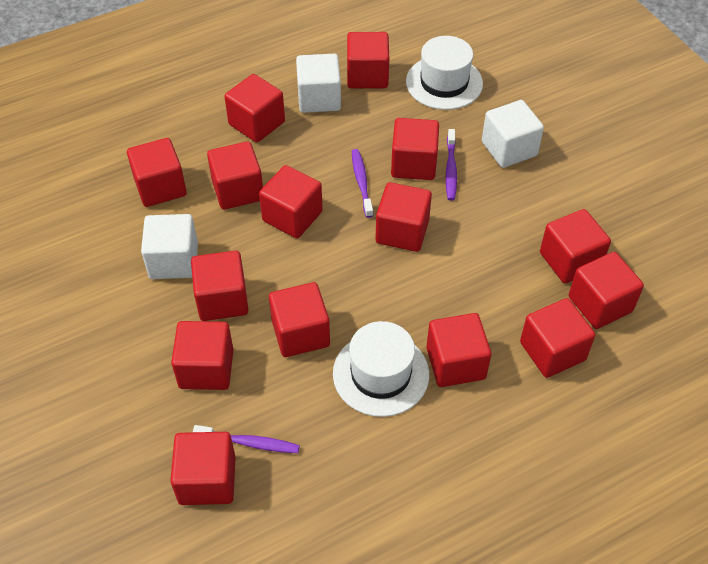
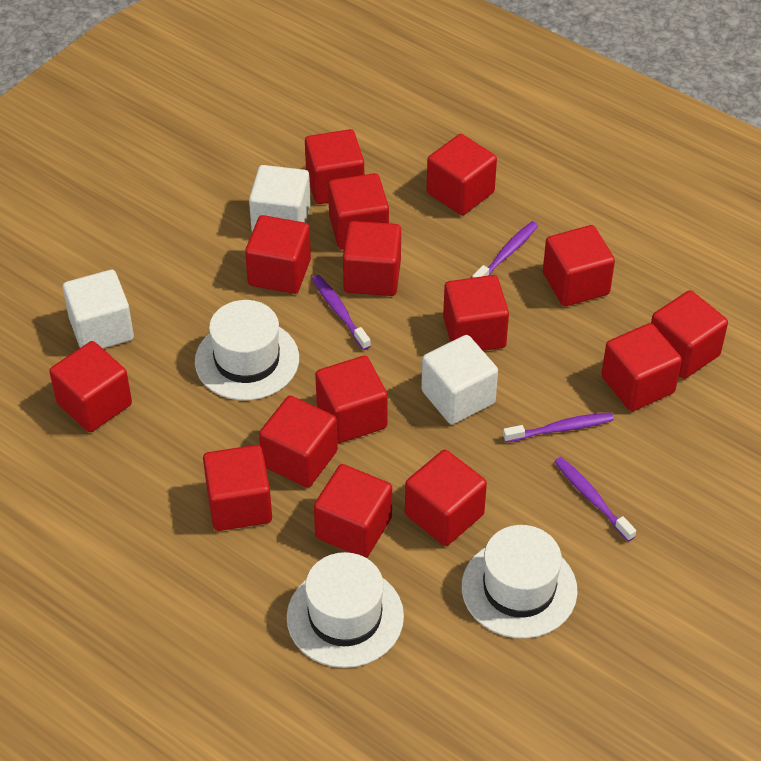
purple toothbrush: [193,425,300,453] [352,149,373,218] [445,129,457,201] = 3 -> [312,275,371,350] [472,221,538,278] [503,412,614,443] [554,457,636,542] = 4
white hat: [333,321,429,417] [406,36,483,110] = 2 -> [195,300,299,400] [287,552,404,668] [462,525,577,639] = 3

